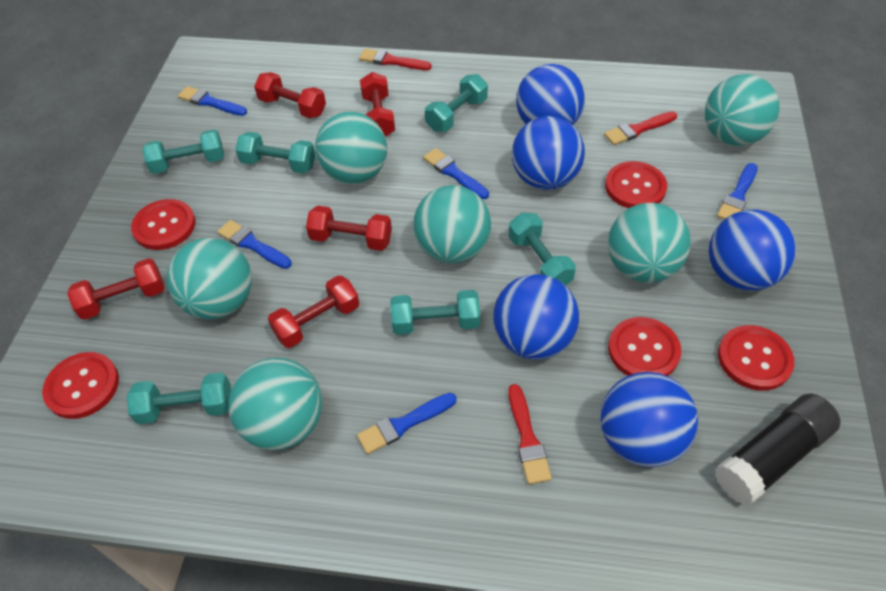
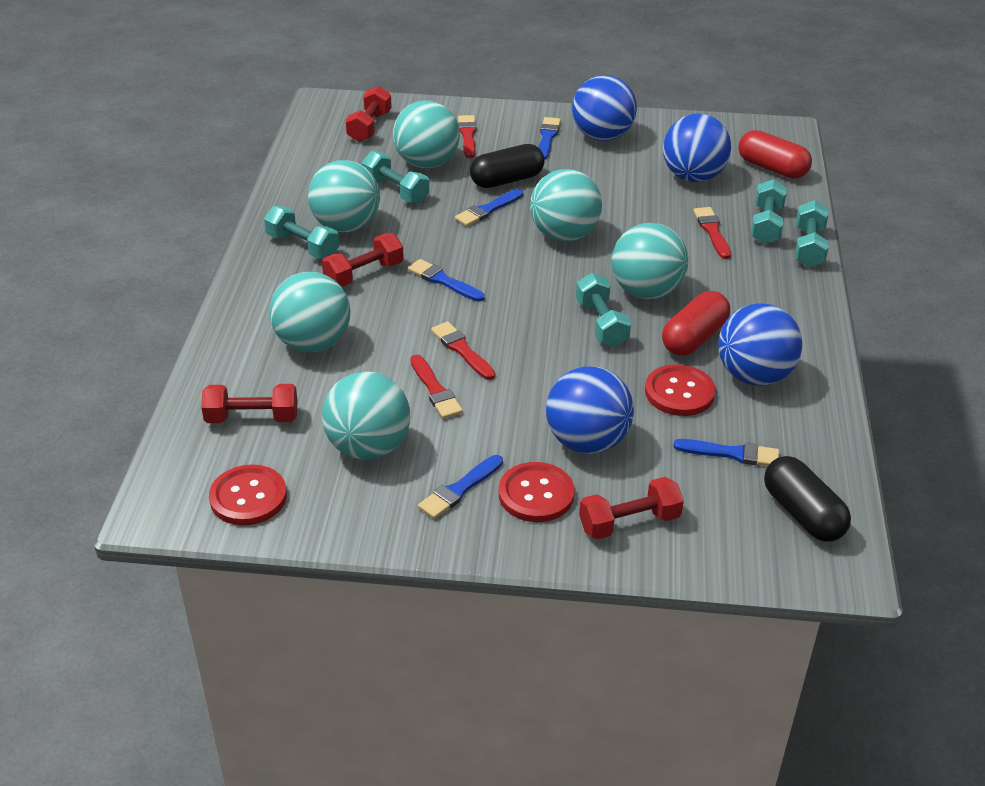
black capsule: none = 0 -> [470,144,544,188] [764,456,851,542] = 2
black glue stick: [715,394,841,506] = 1 -> none = 0
blue ball: [493,274,579,360] [512,116,585,190] [516,64,585,125] [600,372,698,467] [709,210,796,291] = 5 -> [546,367,634,454] [572,75,637,141] [663,114,731,182] [718,303,802,386] = 4
red brush: [359,48,432,70] [508,384,552,484] [604,111,677,145] = 3 -> [410,354,463,419] [431,322,495,380] [458,115,477,158] [693,207,731,259] = 4
red button: [42,352,119,419] [131,199,195,250] [605,161,667,208] [608,317,681,376] [718,325,794,391] = 5 -> [209,465,287,525] [498,462,575,522] [645,364,716,416] = 3
red capsule: none = 0 -> [662,291,730,356] [738,130,812,179] = 2
red dumbbell: [67,258,164,320] [254,72,326,118] [268,276,359,348] [306,206,392,251] [360,72,395,137] = 5 -> [201,384,297,423] [322,233,404,287] [345,86,392,142] [579,477,684,539] = 4
turquoise dumbbell: [127,372,231,424] [142,129,224,174] [235,132,315,174] [390,290,480,335] [425,74,488,132] [508,213,576,286] = 6 -> [264,206,339,259] [362,151,429,204] [576,273,631,347] [751,179,787,244] [795,200,829,267] = 5

